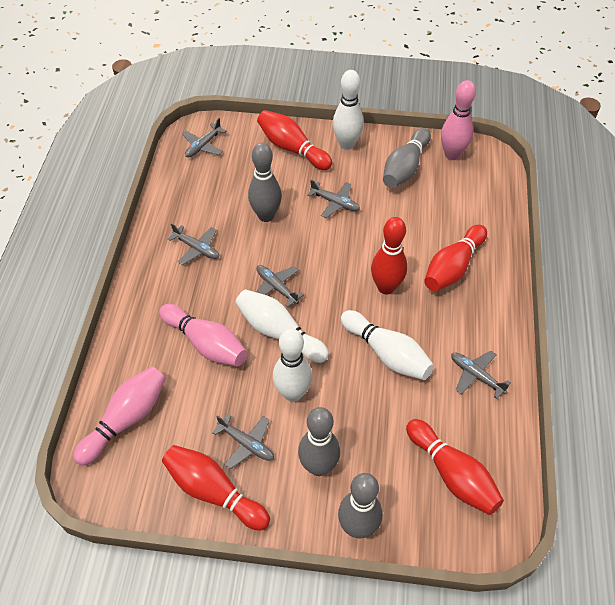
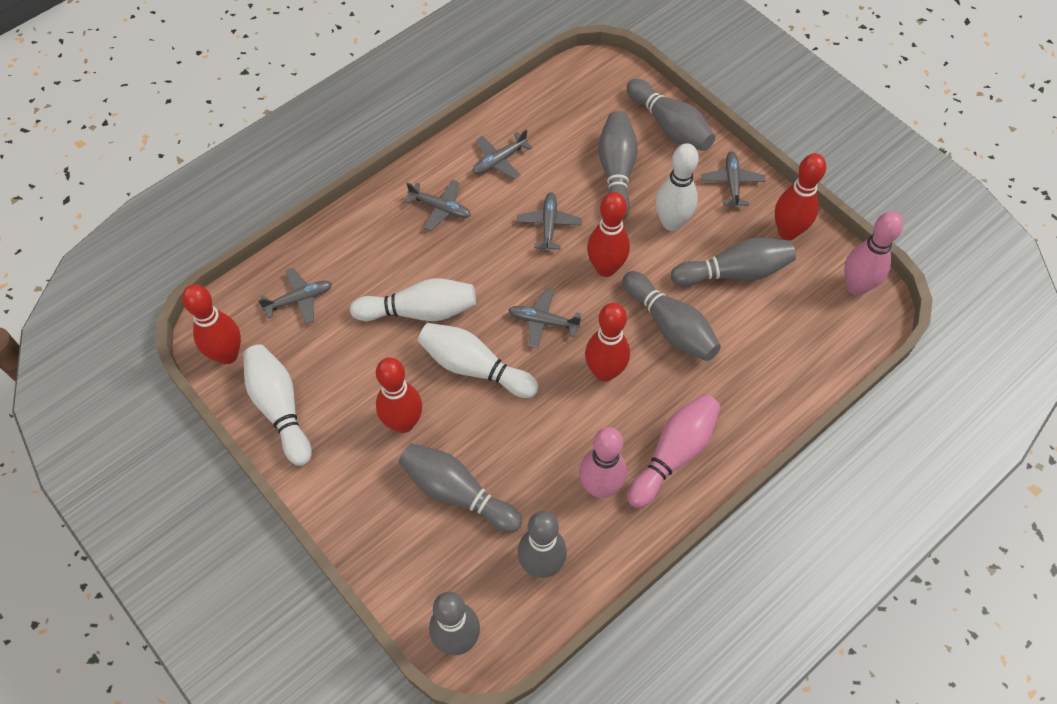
grey bowling pin: [248,143,282,222] [298,407,340,476] [338,473,382,539] [383,128,431,188] = 4 -> [399,443,522,533] [429,592,480,655] [518,511,567,578] [598,111,638,220] [622,271,721,361] [626,79,715,151] [671,238,796,287] = 7

